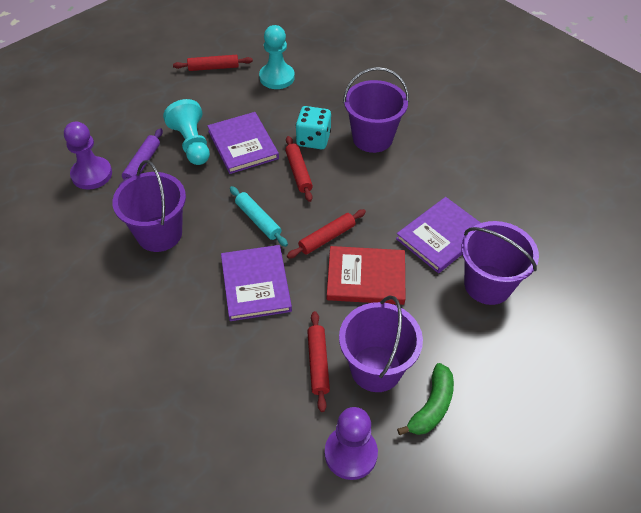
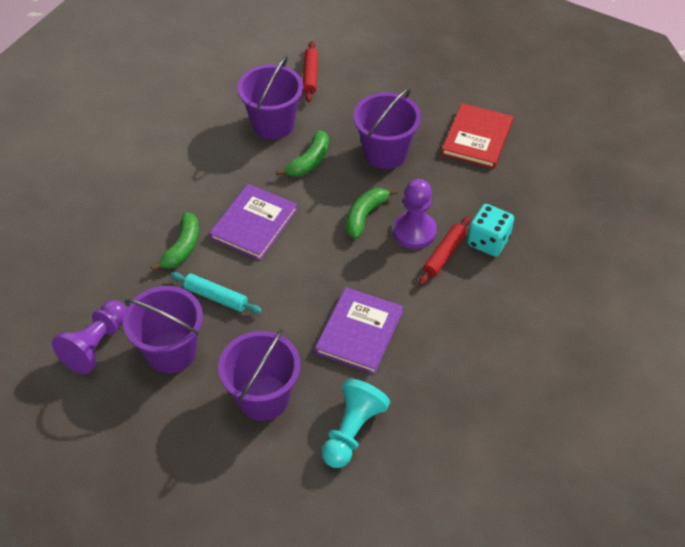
green banana: [397,363,454,435] = 1 -> [151,212,199,271] [276,130,329,176] [346,188,398,239] = 3
purple book: [207,112,279,174] [221,245,292,321] [396,197,481,273] = 3 -> [209,184,297,260] [315,287,403,374] = 2
purple rolling pin: [118,128,163,187] = 1 -> none = 0
red rolling pin: [173,55,253,71] [285,136,313,202] [287,209,366,259] [307,311,330,412] = 4 -> [303,41,318,103] [419,216,470,286] = 2
turquoise pawn: [163,99,210,165] [259,25,295,89] = 2 -> [322,378,390,468] = 1

